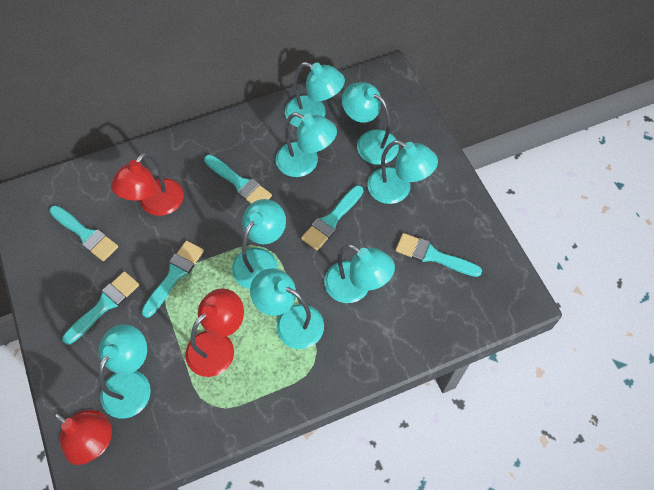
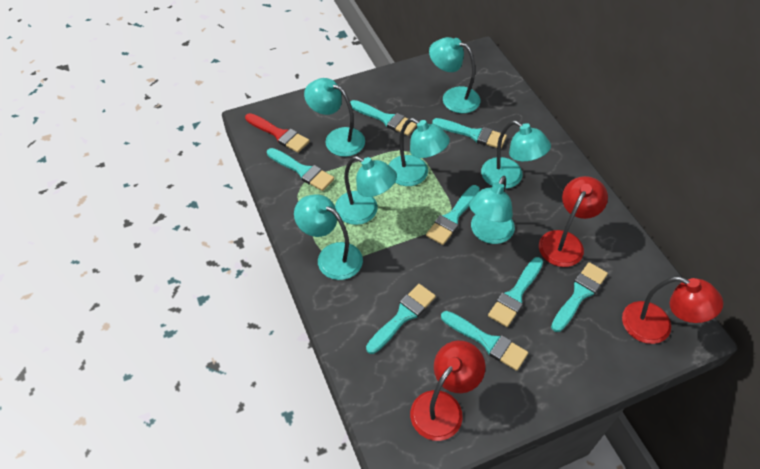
red brush: none = 0 -> [245,113,310,153] = 1
turquoise brush: [49,205,118,261] [62,271,139,345] [141,241,204,318] [204,155,272,204] [301,185,363,250] [396,233,482,277] = 6 -> [267,148,334,191] [350,100,417,136] [366,284,436,354] [426,185,480,245] [432,118,507,148] [441,311,528,371] [488,257,543,327] [551,262,608,332] = 8
turquoise lamp: [99,324,151,418] [232,199,286,289] [250,268,324,349] [276,113,337,177] [285,62,345,127] [324,244,395,303] [342,82,399,164] [367,140,438,204] = 8 -> [294,195,363,280] [304,78,365,157] [335,156,397,225] [388,118,450,186] [429,37,480,113] [469,176,515,244] [481,121,551,189] = 7

